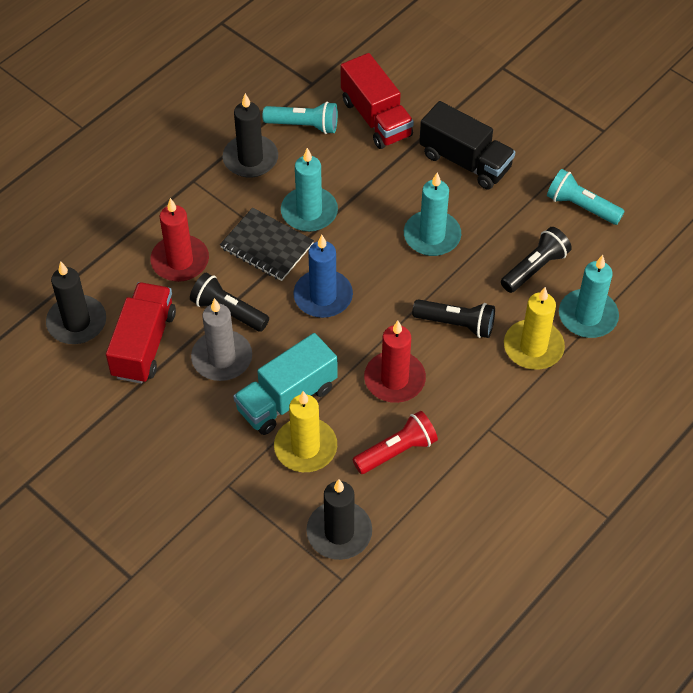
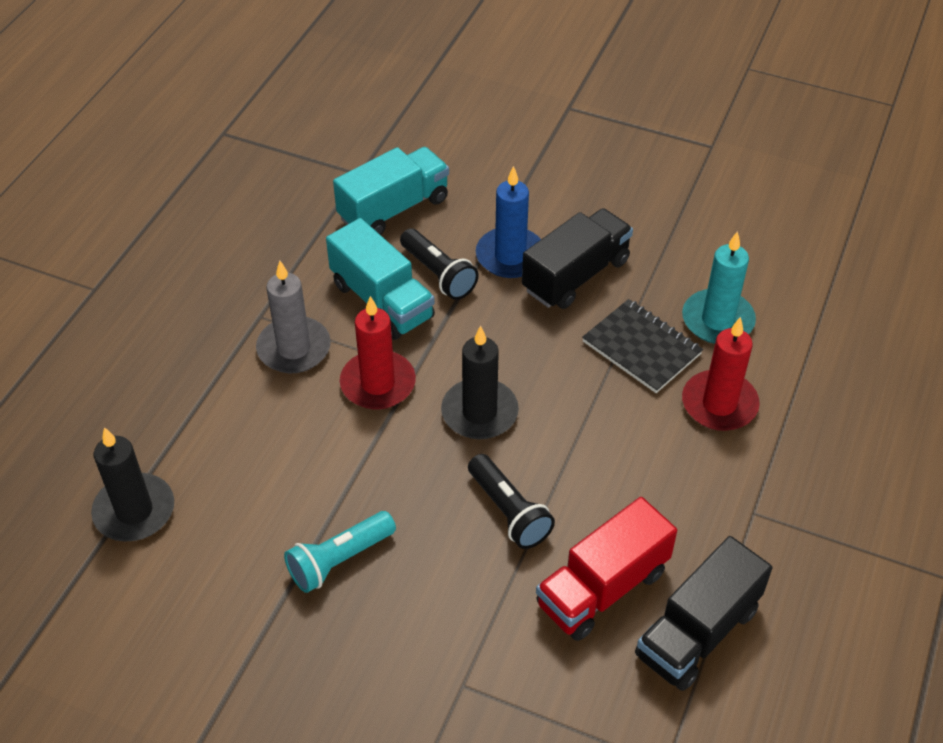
black candle: [46,261,106,344] [223,93,278,178] [306,480,372,560] = 3 -> [91,427,174,542] [441,325,519,439] = 2
black flashlight: [190,273,269,332] [412,299,495,338] [501,227,572,293] = 3 -> [400,228,479,300] [468,454,555,549] = 2
black truck: [419,101,515,189] = 1 -> [522,208,633,309] [635,536,772,691] = 2
red flashlight: [353,411,438,474] = 1 -> none = 0
red truck: [106,282,176,384] [341,53,414,149] = 2 -> [536,497,677,641] = 1
turquoise candle: [281,148,338,232] [404,172,461,256] [559,255,619,338] = 3 -> [682,231,756,344] = 1
turquoise flashlight: [262,101,338,134] [547,169,625,225] = 2 -> [284,511,396,593] = 1
turquoise truck: [233,333,338,435] = 1 -> [326,218,435,340] [333,147,449,235] = 2
yellow candle: [274,391,337,472] [504,287,565,370] = 2 -> none = 0

